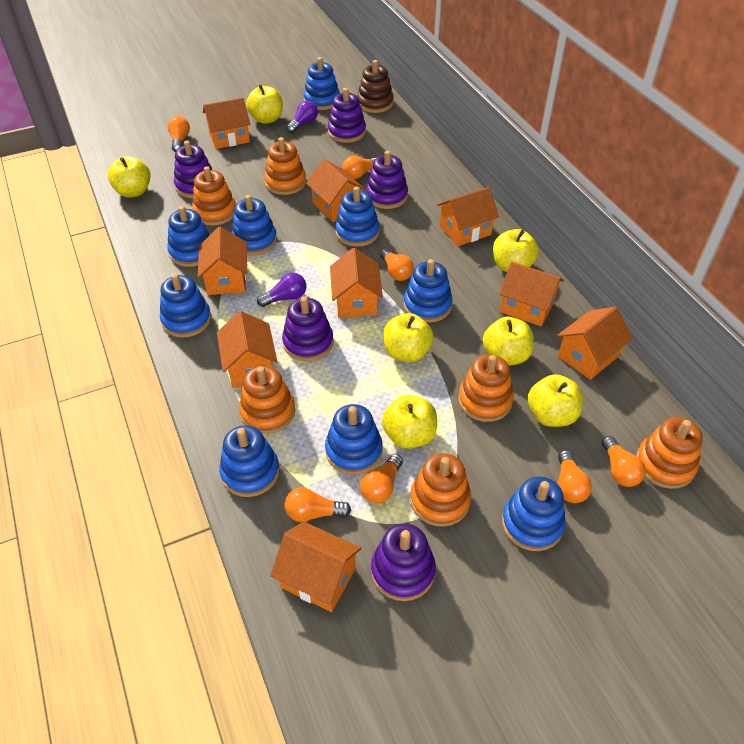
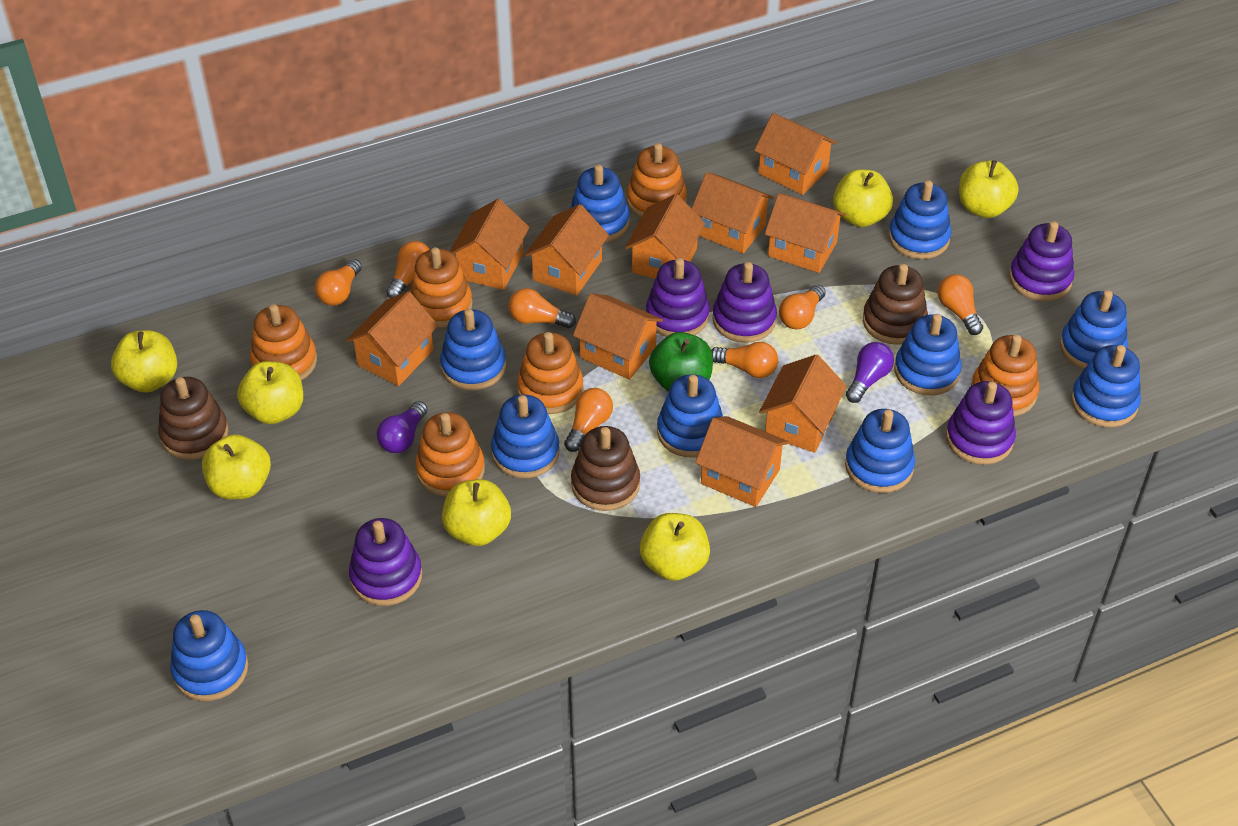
blue stacking toy: [160,273,211,338] [167,206,210,267] [219,425,280,497] [232,195,277,255] [304,57,340,110] [325,404,383,475] [335,186,380,247] [404,259,453,323] [502,476,566,551] = 9 -> [170,610,248,701] [440,309,506,390] [491,395,560,478] [570,165,630,243] [657,374,723,458] [845,409,915,493] [888,180,951,259] [894,314,961,396] [1060,290,1128,369] [1071,345,1141,427] = 10
brown stacking toy: [357,60,393,113] = 1 -> [158,377,229,460] [571,426,640,511] [863,264,928,345] = 3
green apple: none = 0 -> [649,332,713,392] = 1
orange house: [198,227,247,295] [203,98,250,149] [217,311,277,388] [270,522,361,612] [306,159,366,222] [330,248,383,318] [437,187,499,246] [499,262,564,326] [557,307,632,380] = 9 -> [346,291,438,386] [450,199,529,290] [524,204,609,296] [573,293,663,380] [625,194,705,279] [692,172,774,253] [695,416,789,507] [754,113,837,195] [759,354,847,453] [764,193,846,273] = 10

